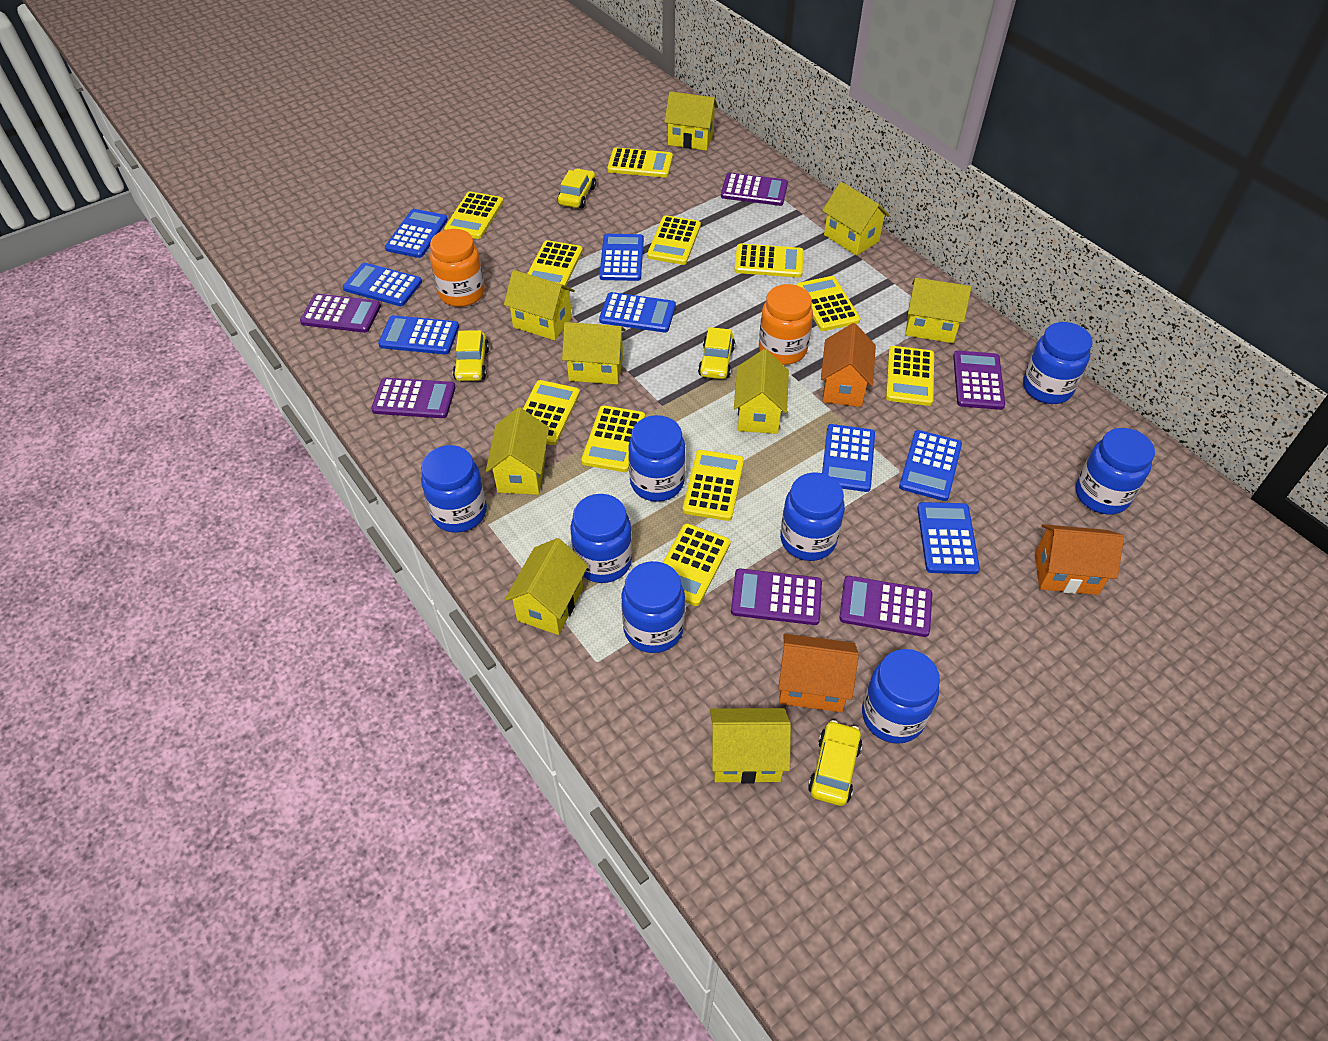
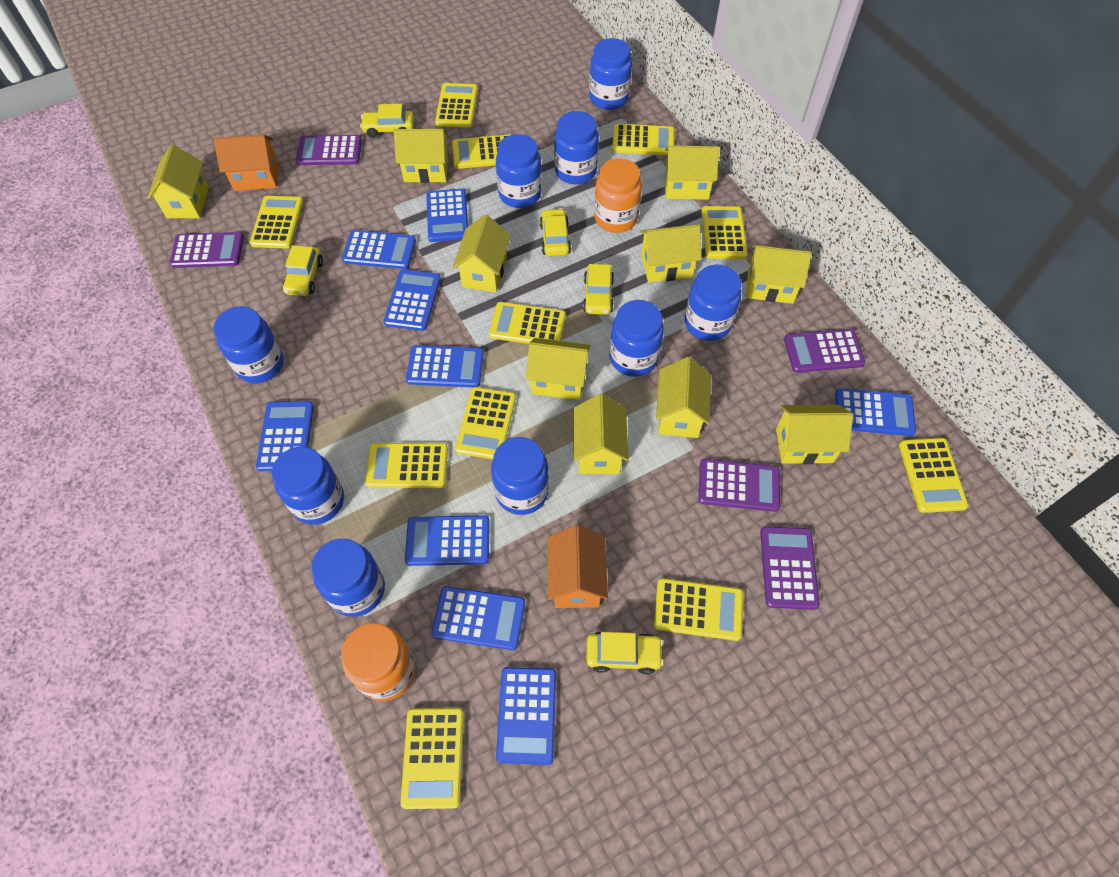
blue calculator: [343,262,422,306] [378,315,459,354] [385,209,448,258] [599,234,644,281] [599,292,676,333] [822,424,875,492] [899,430,962,501] [917,502,980,574] = 8 -> [256,401,314,471] [342,230,416,269] [383,269,441,331] [405,515,490,566] [406,345,484,387] [426,189,468,242] [431,586,525,650] [496,667,556,765] [835,388,916,436] = 9
blue jar: [421,445,487,533] [571,494,632,583] [621,561,685,653] [628,415,686,502] [780,472,845,561] [862,649,940,744] [1023,322,1092,404] [1076,428,1155,515] = 8 -> [214,306,284,383] [272,447,344,525] [312,539,385,617] [491,437,549,515] [496,134,542,208] [554,111,599,185] [589,38,632,110] [610,300,664,377] [685,264,741,341] = 9
orange house: [778,634,859,712] [821,323,876,407] [1035,524,1124,595] = 3 -> [214,134,279,191] [547,525,608,608] = 2
purple calculator: [300,294,381,333] [371,378,455,418] [721,173,788,206] [731,569,822,625] [839,576,932,637] [953,351,1005,410] = 6 -> [169,232,244,268] [296,135,362,165] [698,459,780,512] [760,526,820,610] [784,329,865,373] = 5
yellow car: [453,330,489,381] [558,168,596,208] [698,327,735,379] [808,720,862,806] = 4 -> [283,245,323,296] [360,104,414,138] [540,208,571,256] [583,264,614,315] [586,632,664,674] = 5
yellow house: [486,407,549,495] [504,270,575,340] [504,538,588,635] [562,322,626,385] [664,91,718,151] [710,708,791,784] [734,349,789,434] [822,182,890,256] [905,278,972,343] = 9 -> [148,145,209,218] [394,129,448,183] [453,215,511,293] [526,338,590,400] [573,394,629,474] [640,224,702,283] [656,357,711,438] [665,145,719,200] [747,245,812,304] [776,405,853,464] = 10

